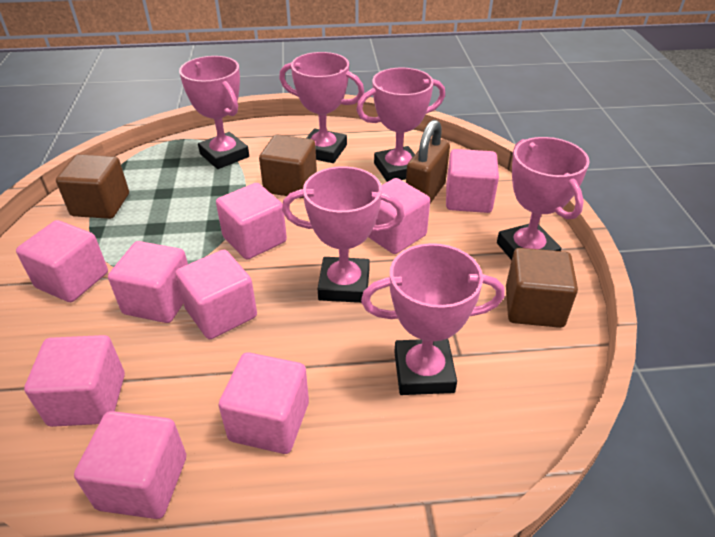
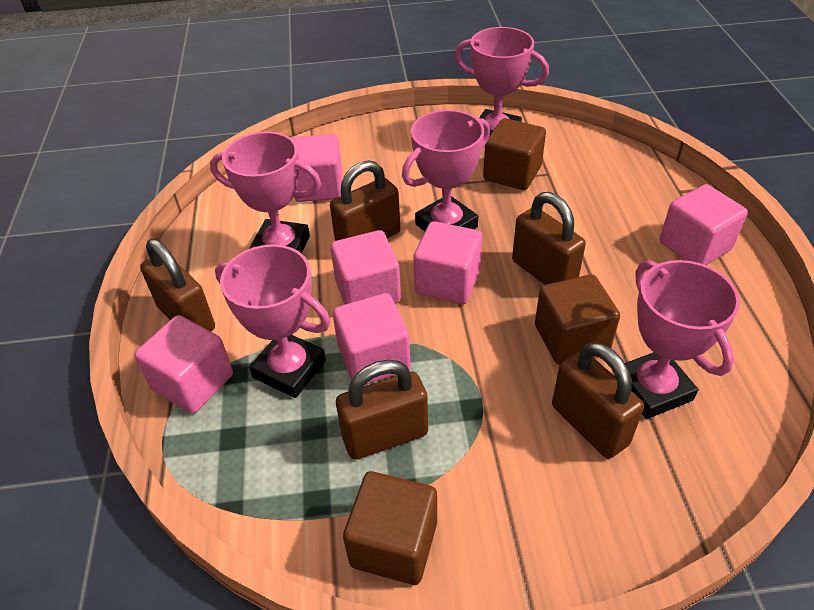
brown padlock: [406,120,450,203] = 1 -> [140,239,215,331] [330,160,400,241] [336,360,428,460] [512,192,586,285] [552,342,644,459] = 5
pink cube: [16,220,108,302] [24,335,125,427] [74,411,186,519] [108,241,188,323] [175,250,257,339] [216,183,287,260] [219,352,309,454] [368,178,430,254] [446,149,499,213] = 9 -> [134,315,233,414] [291,134,342,202] [330,230,401,305] [333,293,411,385] [413,221,482,304] [660,184,748,265] = 6
pink trophy: [179,56,249,169] [279,52,364,163] [282,166,404,303] [356,68,445,182] [361,243,505,395] [497,137,589,260] = 6 -> [210,132,321,253] [215,244,331,398] [402,110,490,231] [455,27,549,136] [625,260,740,419] = 5

